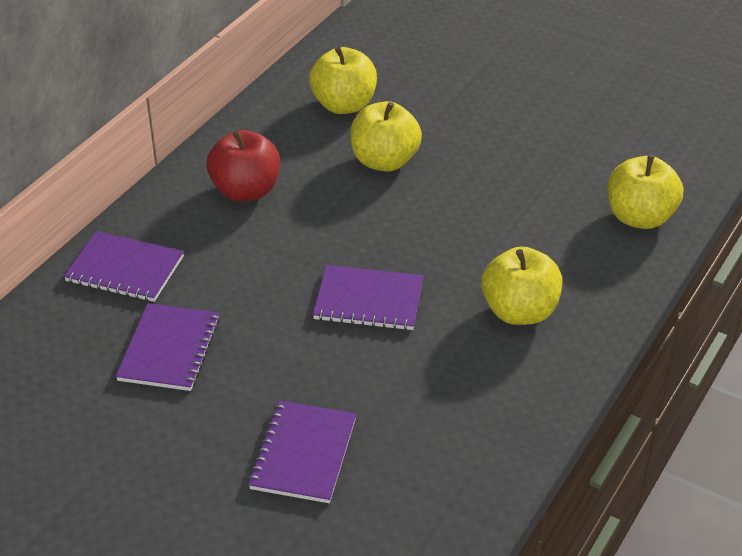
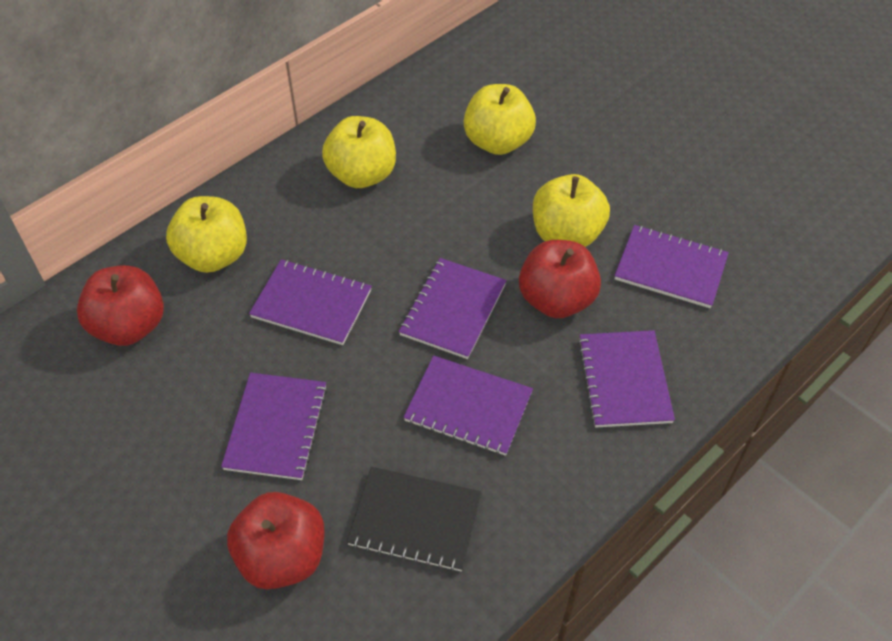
black notebook: none = 0 -> [347,467,482,572] = 1
purple notebook: [64,231,184,302] [116,303,220,391] [248,400,356,503] [313,265,424,331] = 4 -> [221,373,327,480] [249,259,372,345] [399,258,507,359] [403,355,533,456] [578,330,675,428] [615,225,729,308] = 6
red apple: [207,130,280,202] = 1 -> [77,265,164,346] [227,492,325,589] [519,240,601,319] = 3

